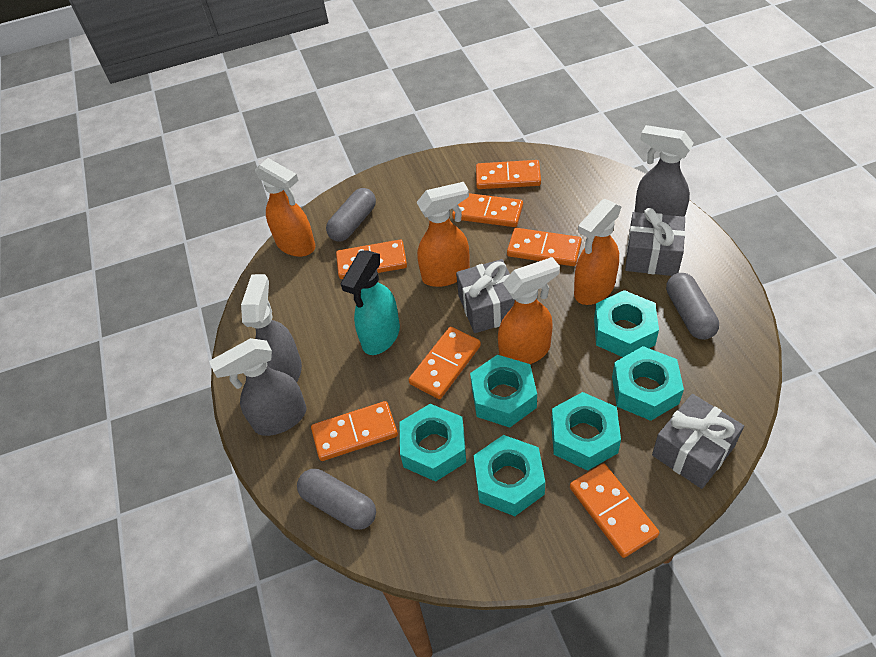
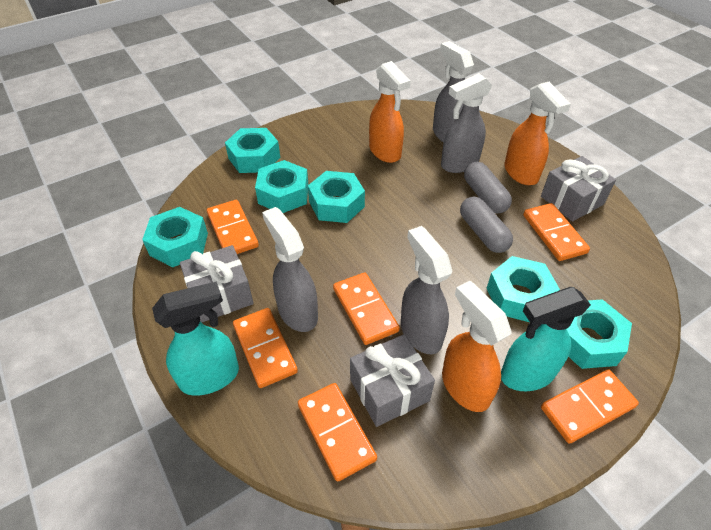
grey capsule: [297,469,376,530] [326,188,376,242] [666,273,719,340] = 3 -> [460,197,513,253] [464,162,512,213] = 2
grey spray bottle: [209,338,307,436] [241,274,302,382] [635,125,694,217] = 3 -> [262,207,318,332] [401,226,452,354] [433,41,474,142] [441,73,492,173] = 4
orange domino: [311,401,398,461] [336,240,407,279] [409,327,481,399] [452,193,523,227] [476,160,541,189] [507,228,582,266] [570,464,659,558] = 7 -> [207,200,259,254] [233,308,298,388] [298,383,377,482] [333,272,400,345] [523,203,590,261] [541,369,639,444] = 6
orange spray bottle: [255,158,315,257] [417,182,470,287] [498,257,560,364] [574,199,622,305] = 4 -> [369,61,411,163] [442,281,511,412] [504,82,571,185] = 3
turquoise spray bottle: [340,250,400,355] = 1 -> [152,281,239,396] [501,287,591,391] = 2

